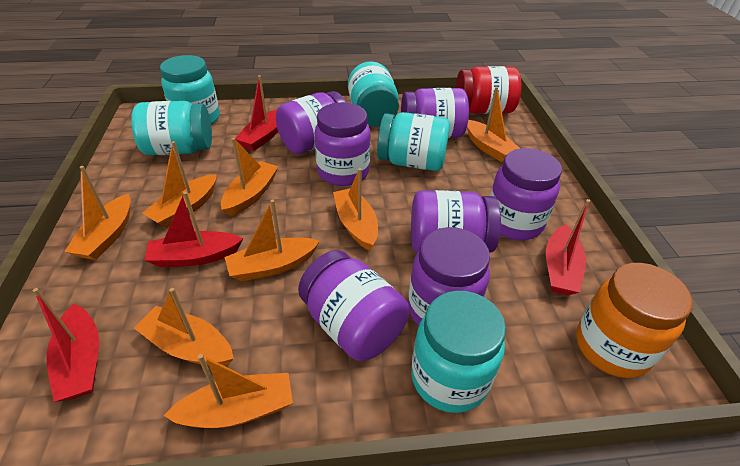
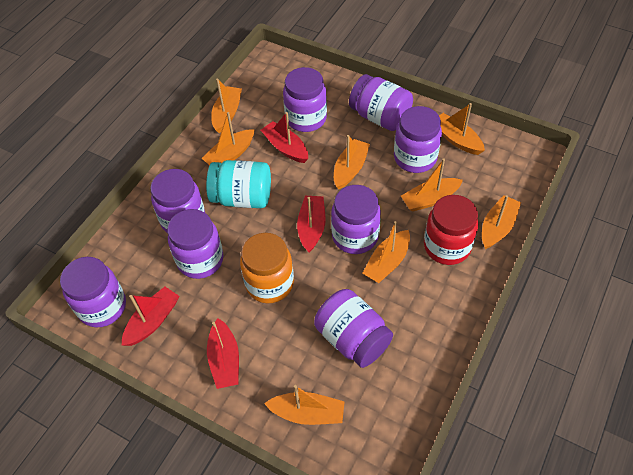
purple jar: [276,91,347,154] [298,250,409,361] [314,102,371,186] [401,88,469,138] [408,227,490,326] [411,190,501,253] [490,148,562,240] = 7 -> [60,257,126,328] [150,169,205,233] [167,209,224,279] [283,67,327,132] [314,289,393,368] [331,185,381,254] [349,74,413,131] [394,106,442,173] = 8
turquoise jar: [131,101,212,155] [160,55,220,125] [348,61,399,127] [377,112,450,171] [411,291,506,413] = 5 -> [206,160,271,208] = 1

